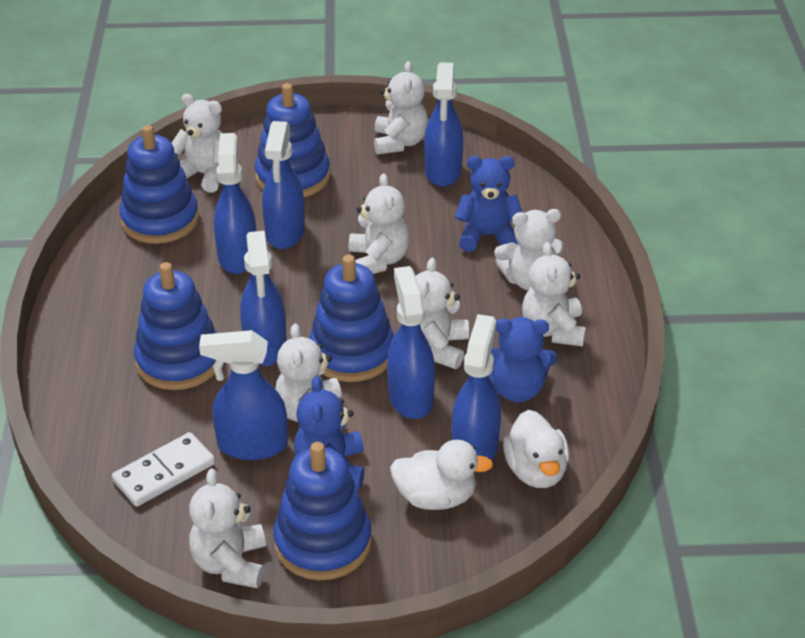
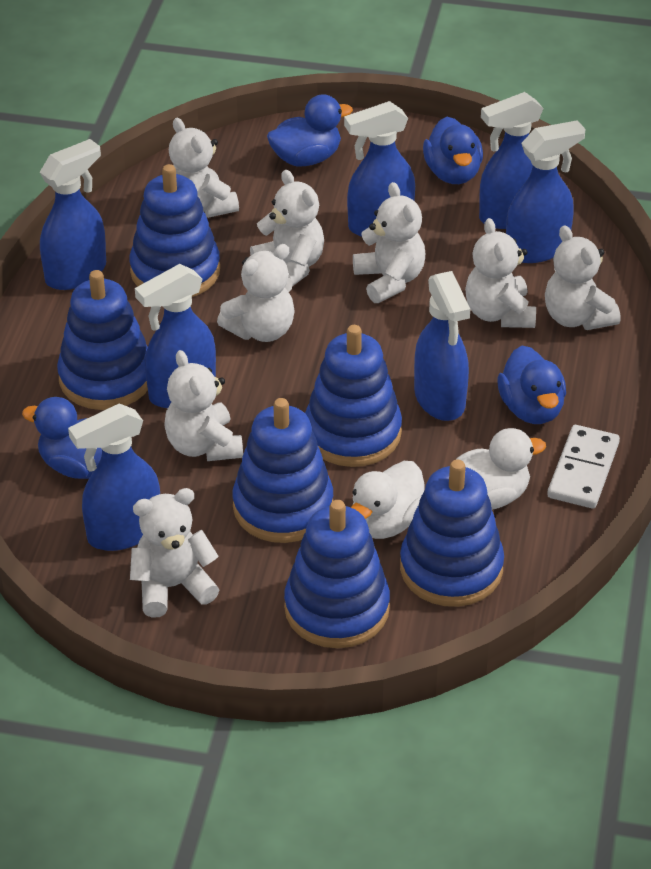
blue duck: none = 0 -> [22,397,102,479] [267,94,353,166] [423,117,483,184] [497,346,566,424] = 4
blue stacking toy: [120,125,199,244] [134,262,217,390] [255,83,330,197] [273,442,372,580] [309,255,394,382] = 5 -> [57,270,148,410] [129,164,220,297] [233,398,333,543] [284,500,390,648] [305,325,402,467] [400,459,504,607] = 6
blue teddy bear: [294,376,365,489] [455,156,522,252] [489,317,557,402] = 3 -> none = 0

